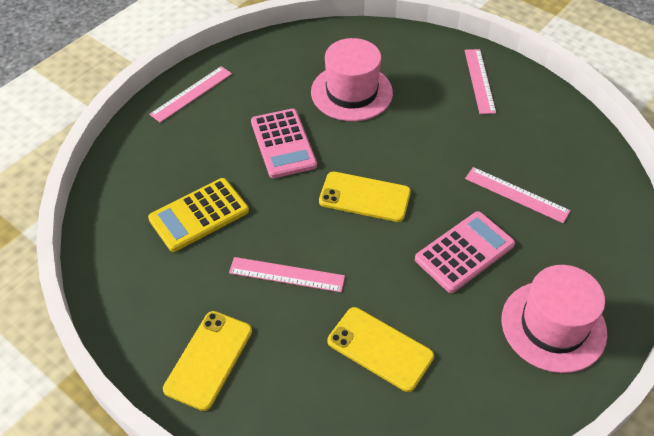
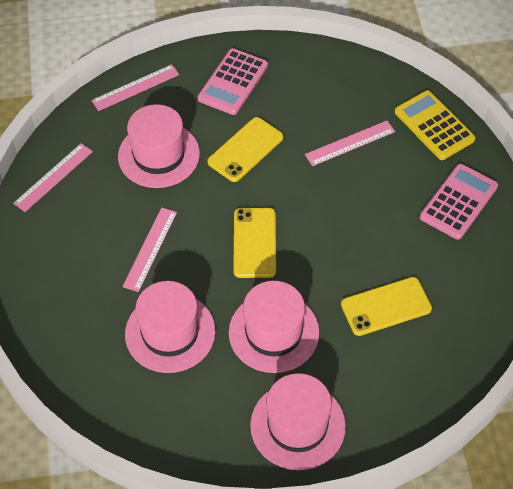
pink hat: [311,38,393,121] [502,265,607,373] = 2 -> [118,104,200,188] [125,281,216,373] [229,281,319,373] [250,373,346,470] = 4

